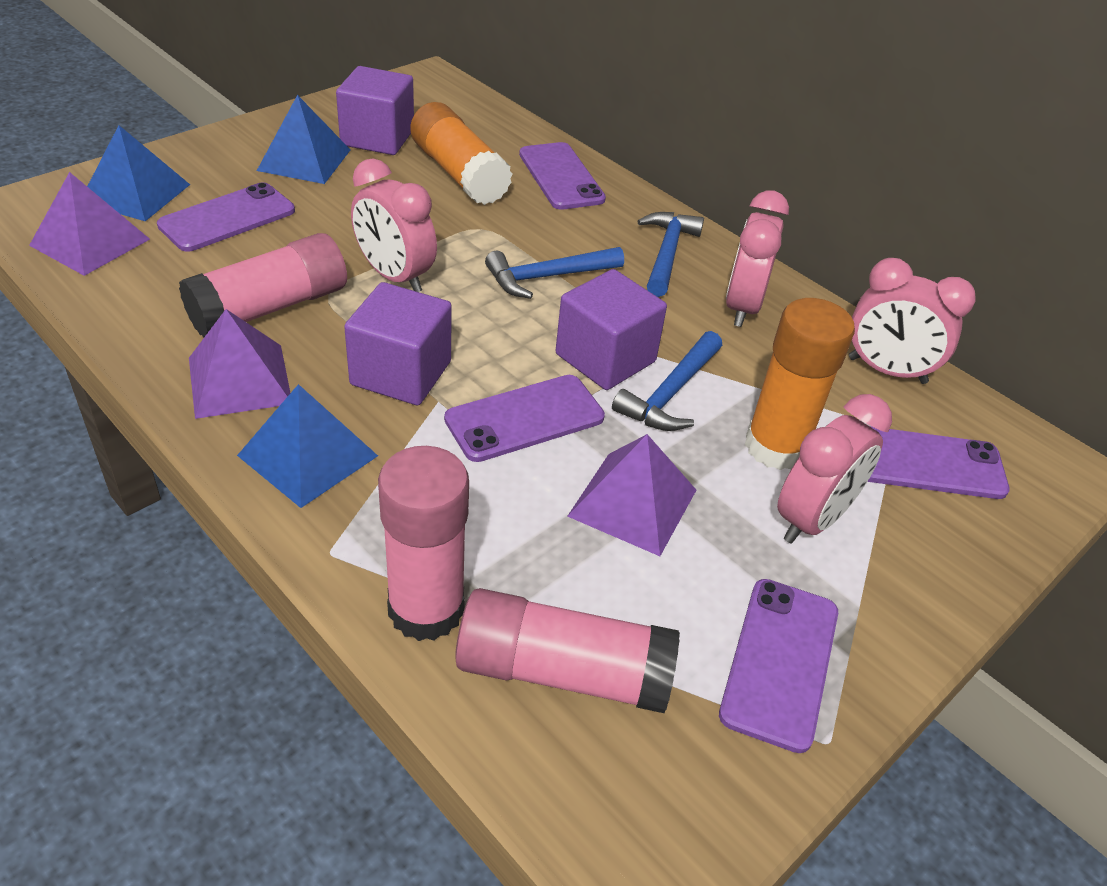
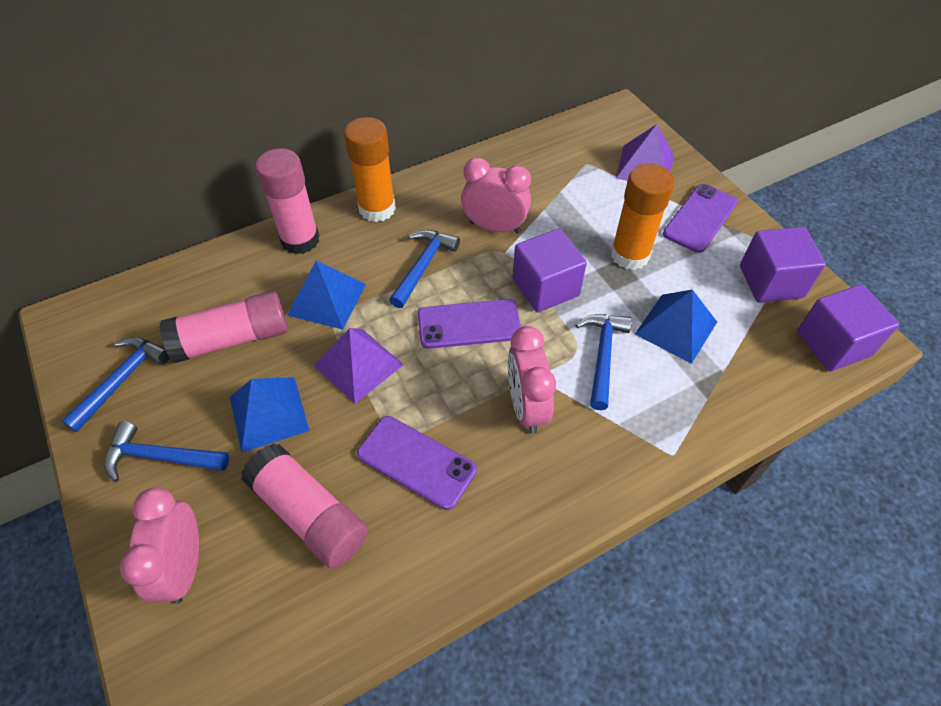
blue hammer: [485,247,624,299] [612,331,722,431] [637,212,704,297] = 3 -> [61,337,170,432] [105,421,229,482] [389,230,460,308] [576,314,632,410] = 4
pink clock: [351,159,437,292] [726,190,789,327] [777,394,892,544] [849,258,976,384] = 4 -> [120,488,199,604] [461,157,531,234] [508,326,556,434] = 3
purple phone: [157,182,295,252] [444,375,605,462] [519,142,606,210] [719,579,838,753] [867,426,1010,499] = 5 -> [357,416,477,510] [418,299,521,349] [663,184,738,253] = 3
purple pyramid: [29,172,150,276] [189,309,290,419] [567,434,696,556] = 3 -> [313,328,404,404] [616,124,674,181] = 2

